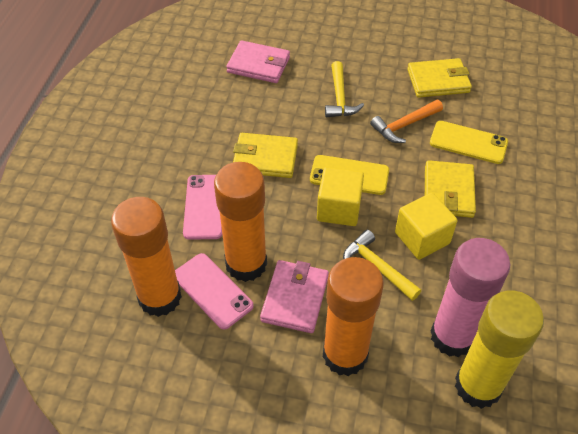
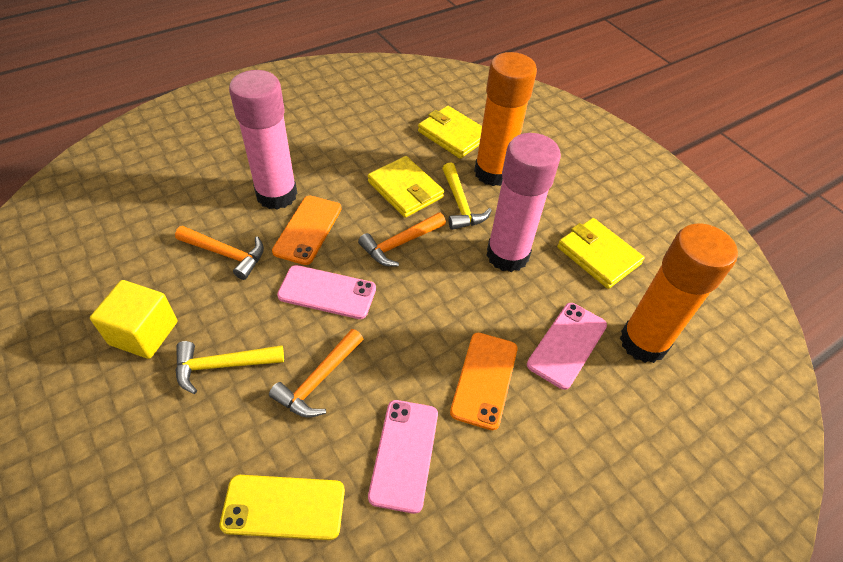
orange glue stick: [111,197,182,317] [214,162,267,282] [323,257,384,376] = 3 -> [474,52,537,186] [620,223,738,363] = 2
orange hammer: [370,100,443,143] = 1 -> [175,226,264,280] [269,329,363,418] [358,212,446,267] = 3
orange phone: none = 0 -> [272,196,341,265] [450,333,518,430] = 2
pink glue stick: [430,238,510,357] = 1 -> [229,70,297,209] [486,133,561,272] = 2
pink phone: [175,253,254,330] [183,175,222,240] = 2 -> [277,265,376,319] [368,400,438,514] [527,303,607,390] = 3
pink wallet: [226,40,290,83] [260,260,329,333] = 2 -> none = 0
yellow cube: [317,167,364,226] [395,193,457,260] = 2 -> [90,280,177,359] = 1
yellow glue stick: [455,290,544,409] = 1 -> none = 0
yellow phone: [310,155,389,195] [430,121,508,164] = 2 -> [219,475,345,540] = 1

